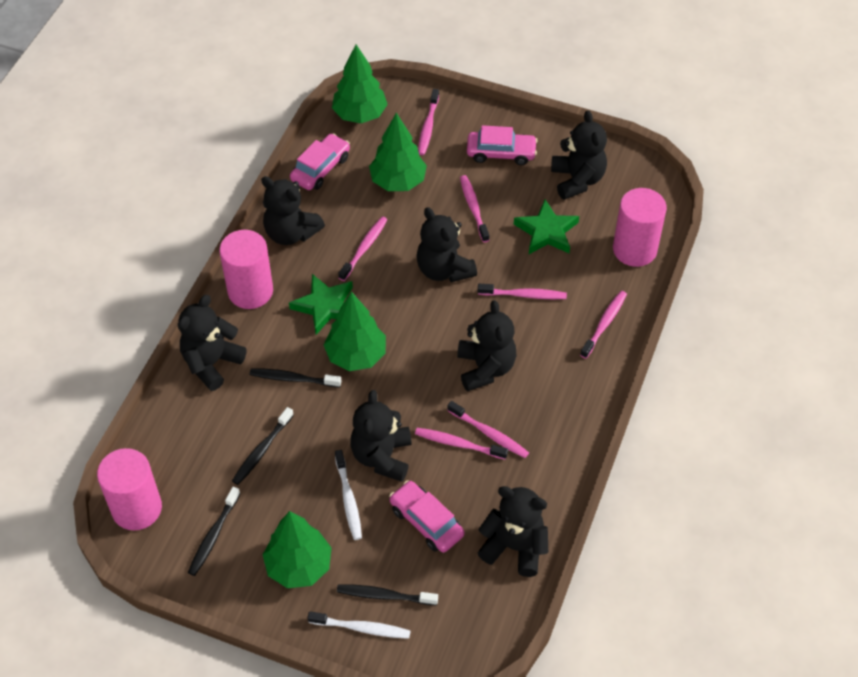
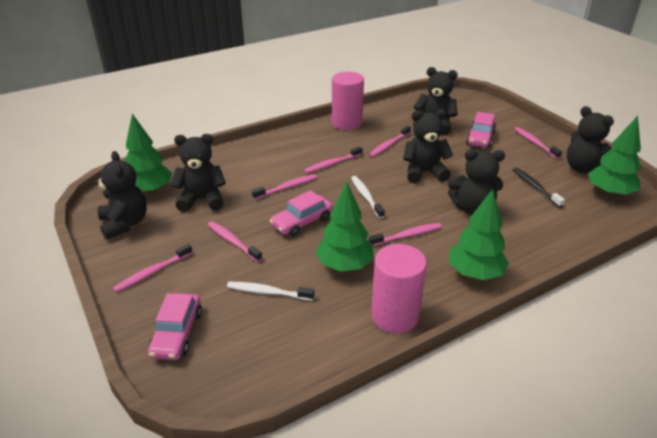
black teddy bear: [178,295,246,391] [261,176,325,245] [350,390,412,482] [416,207,477,282] [457,300,516,391] [477,486,548,577] [551,110,607,200] = 7 -> [94,151,147,240] [170,134,226,212] [403,109,453,183] [413,67,458,136] [448,149,505,215] [567,106,614,173] = 6
black toothbrush: [188,487,240,576] [232,407,294,485] [250,368,341,387] [337,584,438,605] = 4 -> [513,167,565,208] = 1
green star: [289,274,353,335] [514,199,579,254] = 2 -> none = 0
pink cylinder: [97,448,162,531] [219,230,273,309] [613,188,667,267] = 3 -> [332,72,364,130] [371,244,427,334] = 2

